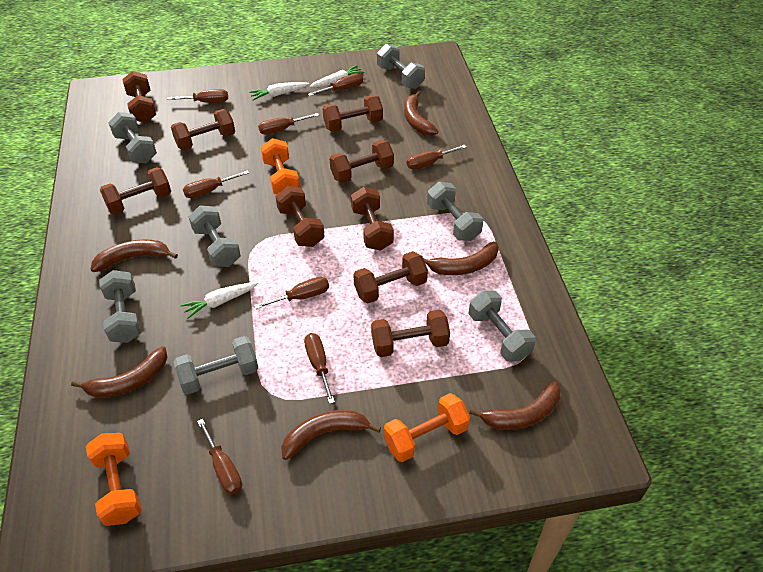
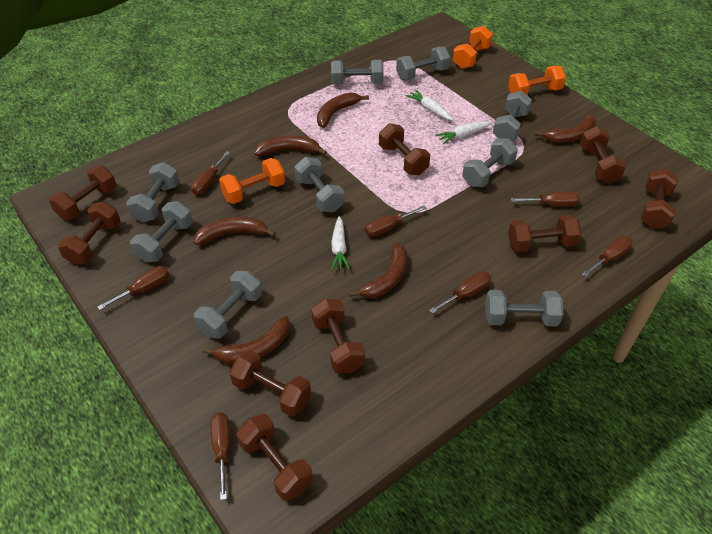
brown screwdriver: [167,89,228,103] [183,170,249,198] [197,419,242,495] [254,277,329,309] [258,113,319,135] [304,333,335,404] [308,73,363,96] [407,145,467,170] = 8 -> [97,266,169,310] [191,151,230,195] [210,412,230,500] [364,206,427,237] [429,271,491,314] [510,191,580,206] [582,236,633,277] = 7
grey dumbbell: [99,270,142,343] [108,112,157,163] [174,336,258,395] [188,206,241,267] [377,44,425,89] [427,182,483,241] [468,290,536,362] = 7 -> [126,162,179,222] [130,201,193,262] [194,271,262,339] [294,157,344,212] [331,60,384,85] [396,47,450,80] [462,138,518,187] [485,290,563,326] [493,91,532,140] = 9

